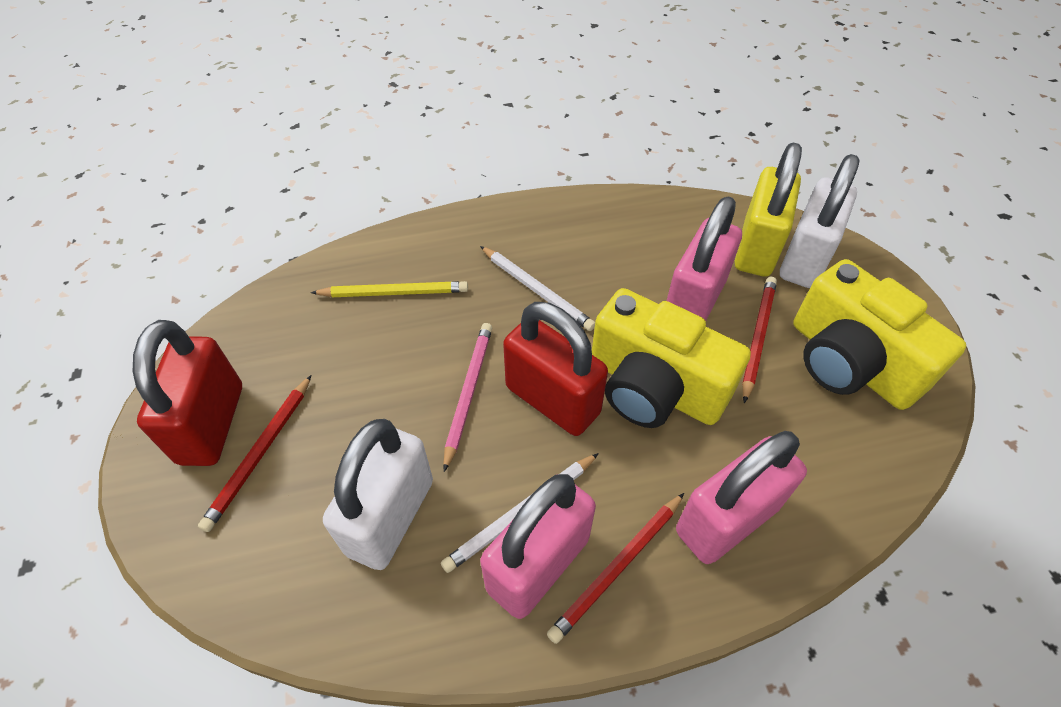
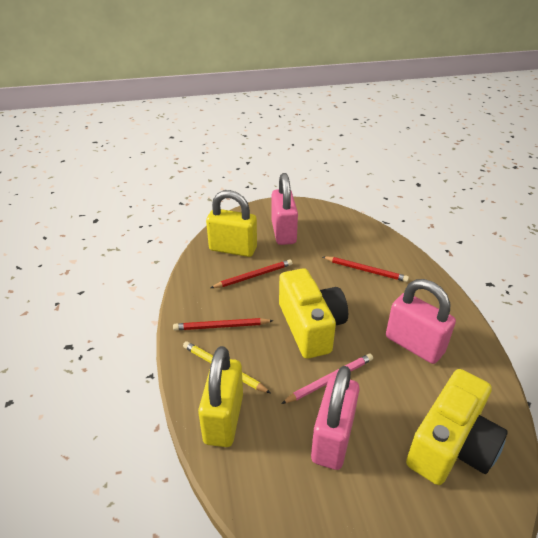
red padlock: [133,320,242,466] [503,302,608,436] = 2 -> none = 0
white padlock: [323,419,433,570] [780,154,859,288] = 2 -> none = 0
white pencil: [441,453,599,573] [480,246,595,331] = 2 -> none = 0
yellow padlock: [735,143,802,277] = 1 -> [198,346,243,447] [206,190,257,257] = 2

